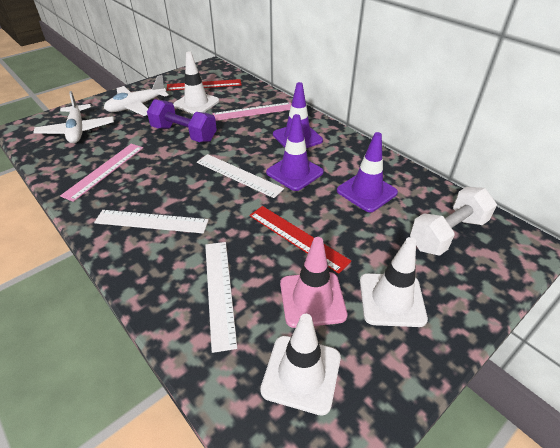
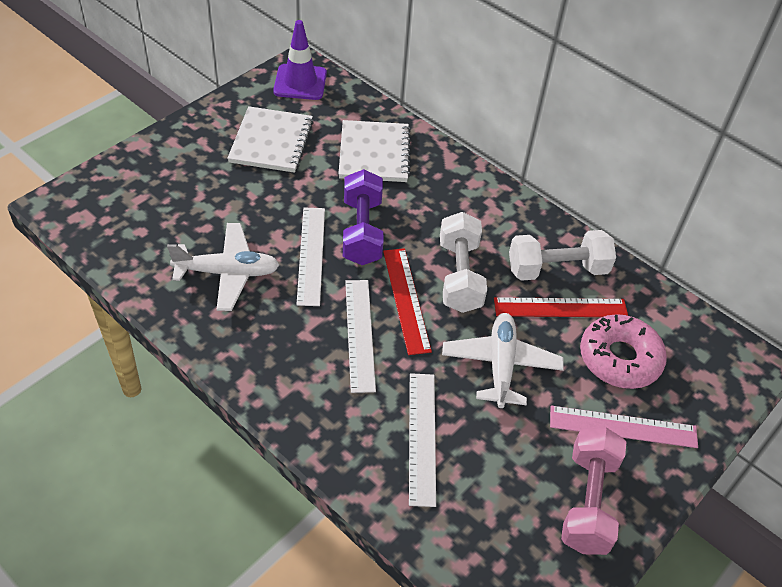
pink donut: none = 0 -> [580,314,667,389] = 1
pink dumbbell: none = 0 -> [561,427,626,555] = 1
pink ruler: [60,144,143,202] [212,102,291,121] = 2 -> [550,405,698,448] = 1
pink traffic cone: [280,237,348,328] = 1 -> none = 0
purple traffic cone: [266,114,324,191] [273,82,323,148] [337,132,398,212] = 3 -> [273,20,327,100] = 1
white dumbbell: [410,187,497,256] = 1 -> [440,212,487,313] [509,230,616,281] = 2
white notebook: none = 0 -> [227,106,314,173] [338,120,411,182] = 2
white traffic cone: [173,52,219,114] [260,314,341,416] [360,237,428,327] = 3 -> none = 0

